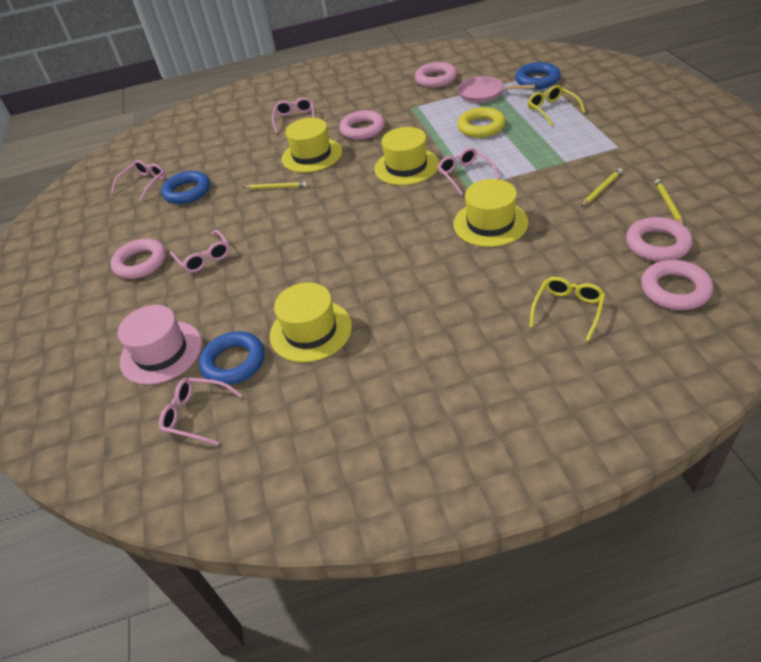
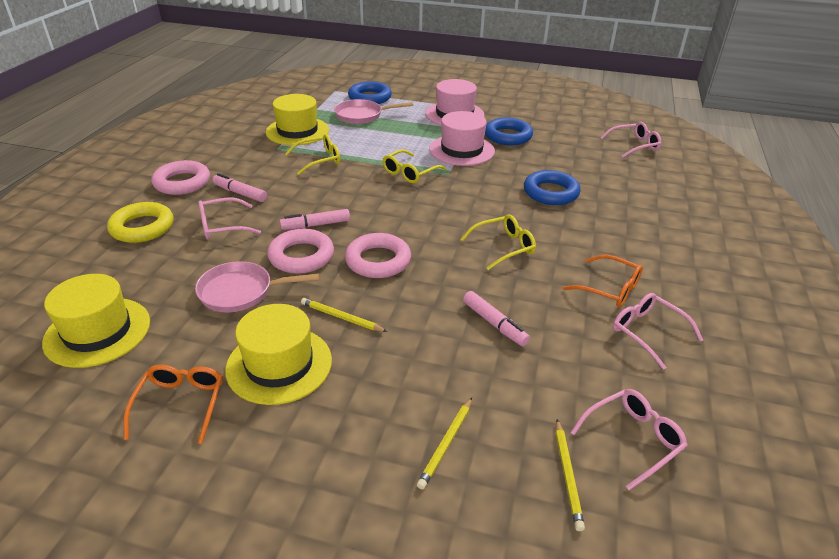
orange glasses: none = 0 -> [123,365,223,444] [563,255,643,307] = 2
pink glasses: [111,160,166,201] [159,378,242,445] [170,230,230,273] [272,97,315,134] [437,148,500,196] = 5 -> [198,197,261,240] [570,389,688,490] [600,122,661,158] [613,293,703,370] = 4
pink hat: [118,305,202,385] = 1 -> [425,79,485,125] [429,111,495,166] = 2
pink marker: none = 0 -> [212,173,267,202] [280,209,350,230] [463,291,530,346] = 3
pink pan: [458,76,535,103] = 1 -> [195,261,319,312] [334,99,413,124] = 2
pink ring: [111,239,166,279] [339,110,385,140] [415,62,457,88] [626,217,693,262] [641,260,713,310] = 5 -> [151,160,210,195] [267,229,334,274] [345,233,411,278] = 3
yellow glasses: [528,85,585,126] [529,277,605,341] = 2 -> [285,134,340,175] [383,149,446,183] [460,214,536,270] = 3
yellow hat: [270,282,352,362] [282,118,342,173] [374,127,439,185] [453,179,528,247] = 4 -> [42,274,150,368] [225,304,332,405] [266,94,329,145] = 3

